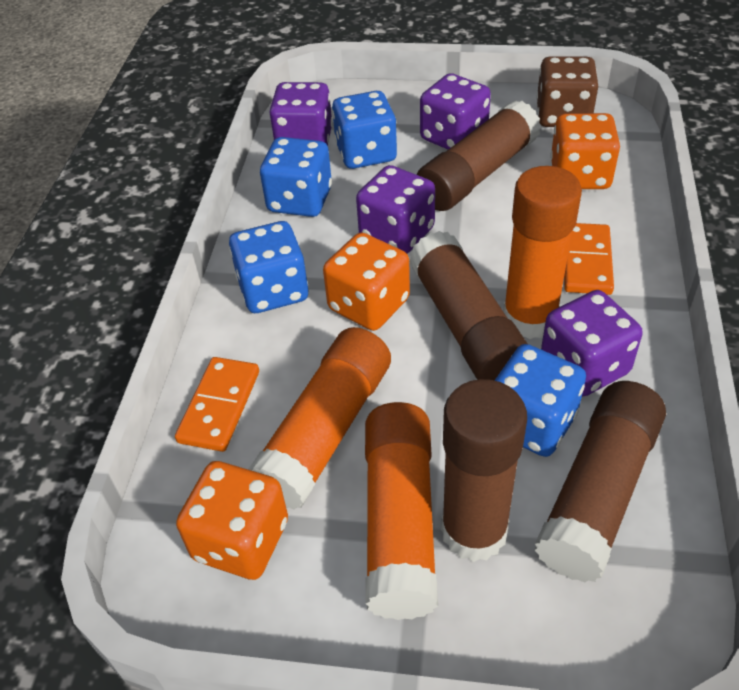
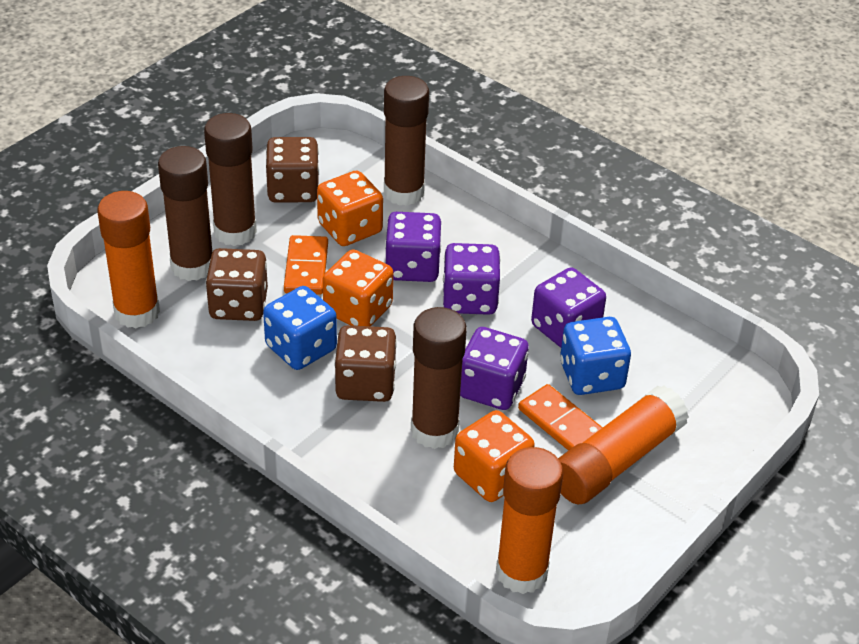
blue dice: [229,221,308,313] [260,137,332,217] [332,91,397,169] [494,344,586,457] = 4 -> [263,286,337,370] [560,317,631,395] = 2
brown dice: [537,56,598,127] = 1 -> [206,248,268,321] [266,137,319,203] [334,325,397,402] = 3

